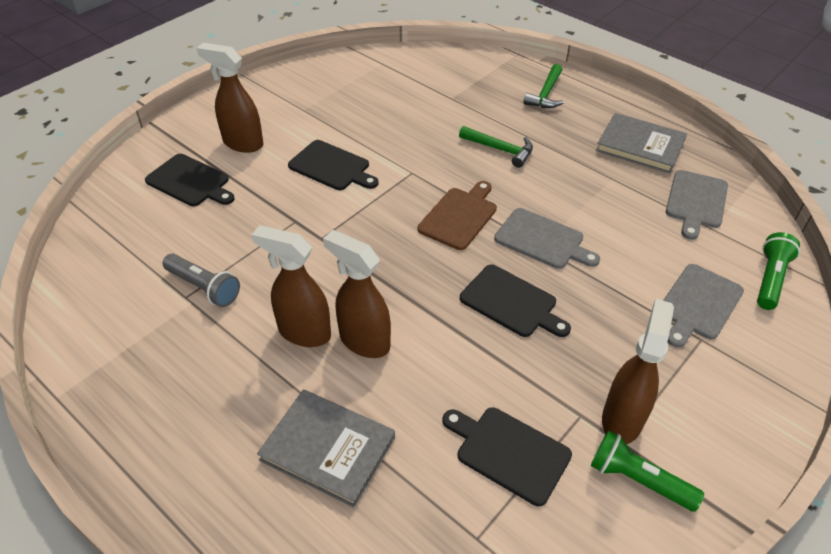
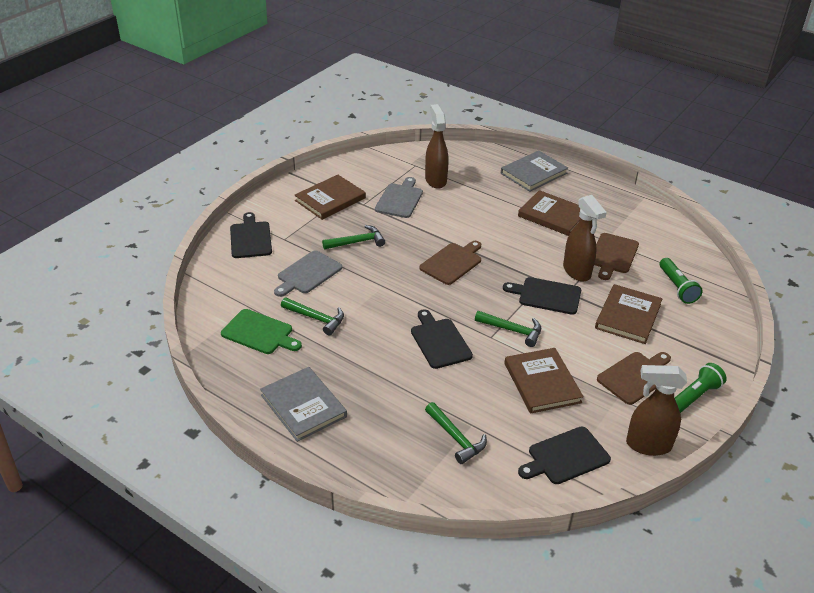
brown book: none = 0 -> [295,175,366,220] [504,348,584,414] [518,190,581,236] [595,284,662,344] = 4
brown cutting board: [418,181,497,250] = 1 -> [420,241,481,285] [594,233,639,280] [597,352,671,405] = 3
brown spray bottle: [197,43,263,153] [252,225,331,347] [323,230,391,358] [602,299,674,444] = 4 -> [425,104,448,189] [563,195,607,282] [626,365,687,456] = 3
green cutting board: none = 0 -> [221,309,302,354] = 1
green hammer: [459,126,533,168] [523,64,564,108] = 2 -> [281,298,344,335] [322,225,385,249] [425,402,487,464] [475,311,541,347] = 4
grey cutting board: [494,208,600,269] [663,264,744,348] [666,170,728,240] = 3 -> [274,250,342,297] [375,177,423,218] = 2
grey flashlight: [163,253,240,307] = 1 -> none = 0

